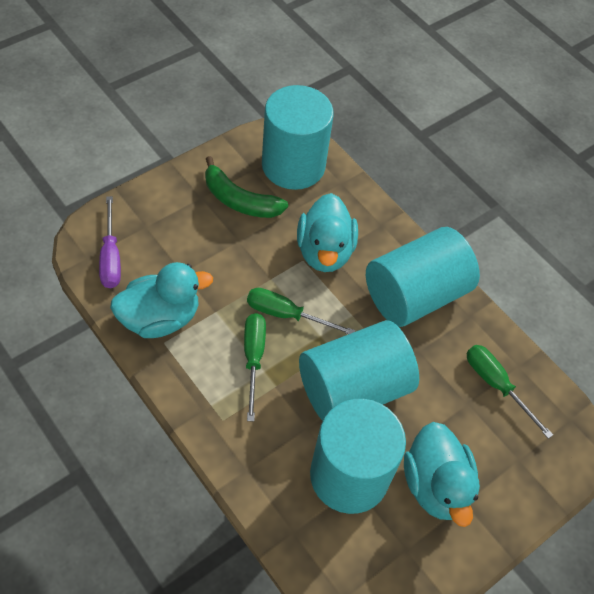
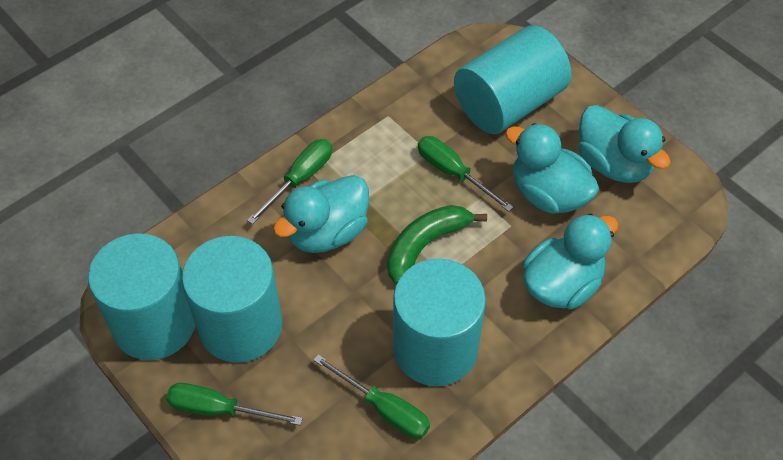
green screwdriver: [244,313,266,422] [247,288,355,334] [467,345,553,439] = 3 -> [166,383,303,425] [247,139,332,224] [313,354,430,439] [418,136,513,212] = 4
purple screwdriver: [99,196,121,288] = 1 -> none = 0
turquoise duck: [110,262,213,338] [297,193,358,272] [404,422,480,527] = 3 -> [273,175,369,253] [505,123,599,214] [523,213,618,310] [578,105,671,183] = 4

